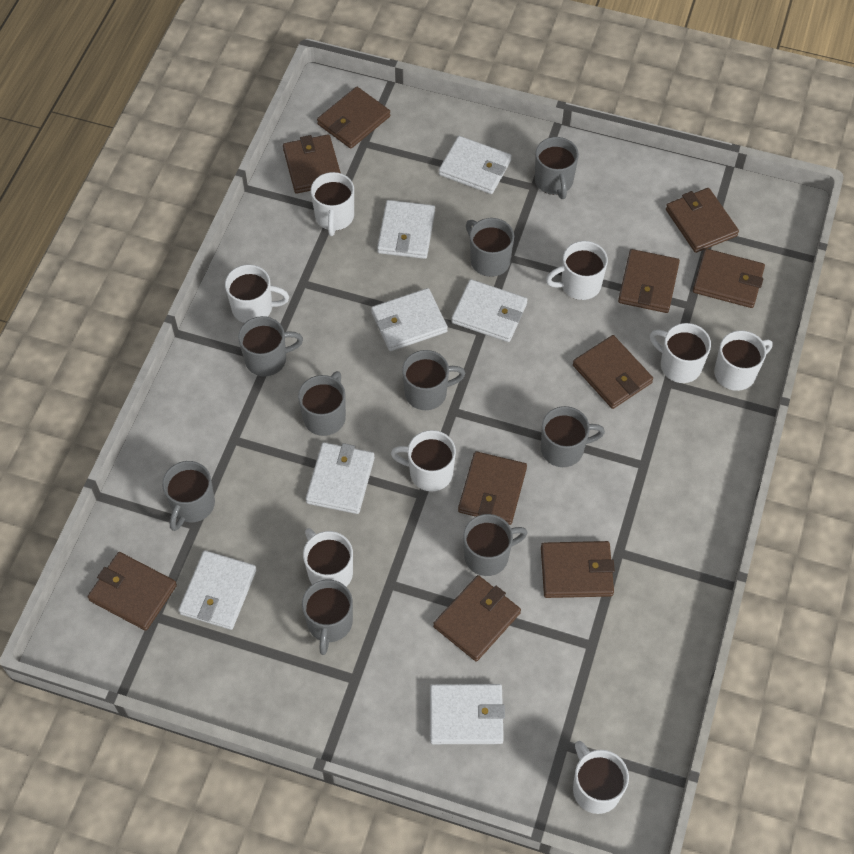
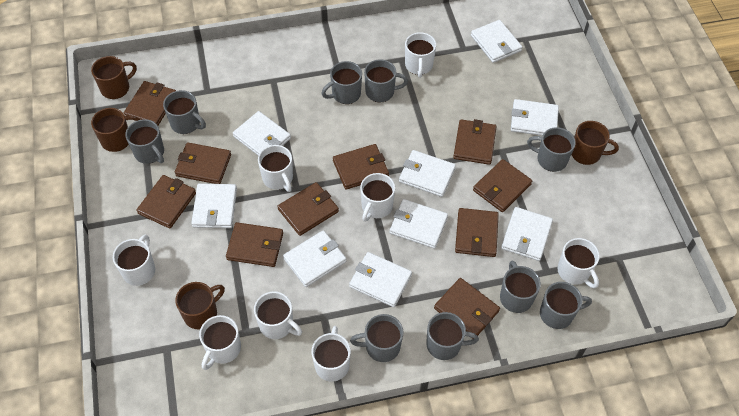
brown mug: none = 0 -> [91,56,137,99] [91,108,140,152] [175,282,225,329] [571,121,619,165] = 4
white wallet: [178,550,257,630] [306,442,375,514] [371,288,448,351] [377,200,435,259] [430,684,505,744] [439,136,512,194] [451,279,527,342] = 7 -> [191,183,237,228] [233,111,291,156] [283,230,346,287] [349,252,412,307] [390,199,448,249] [399,150,456,197] [471,20,522,63] [501,207,553,261] [511,99,559,136] = 9

